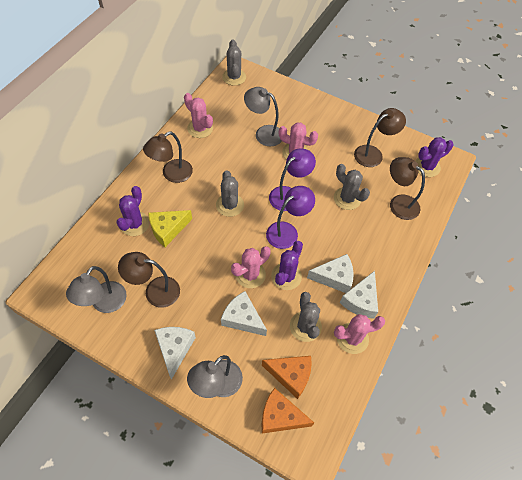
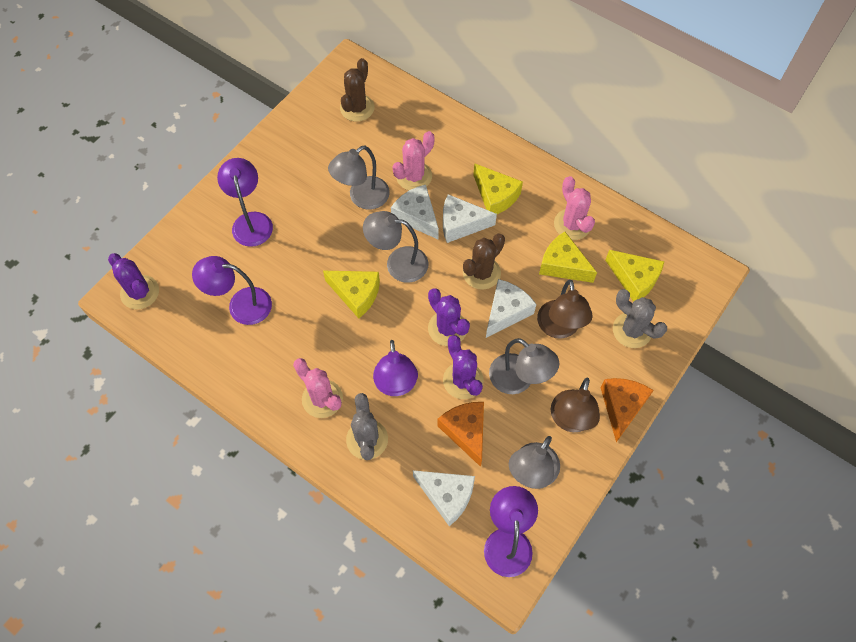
brown cactus: none = 0 -> [340,58,374,122] [463,234,505,290] = 2
brown lamp: [118,252,180,308] [143,132,193,183] [354,108,406,167] [390,157,425,220] = 4 -> [537,280,593,339] [551,378,600,432] = 2
grey cactus: [216,171,244,217] [222,39,246,86] [290,292,322,342] [334,164,370,210] = 4 -> [346,393,388,460] [613,289,667,348] = 2
grey lamp: [66,266,127,313] [187,355,243,398] [244,87,282,147] = 3 -> [328,146,390,210] [363,211,428,283] [489,338,559,394] [509,436,560,489] = 4
pink cactus: [184,93,213,138] [231,246,271,288] [279,123,318,159] [334,314,385,354] = 4 -> [293,358,343,418] [392,131,435,190] [554,176,595,240] = 3
purple lamp: [266,186,315,249] [269,148,316,211] = 2 -> [192,256,272,325] [217,158,273,247] [373,340,418,396] [484,486,538,577] = 4
yellow cheese: [148,210,192,247] = 1 -> [323,271,380,319] [473,163,523,214] [539,232,597,283] [605,250,664,302] = 4

